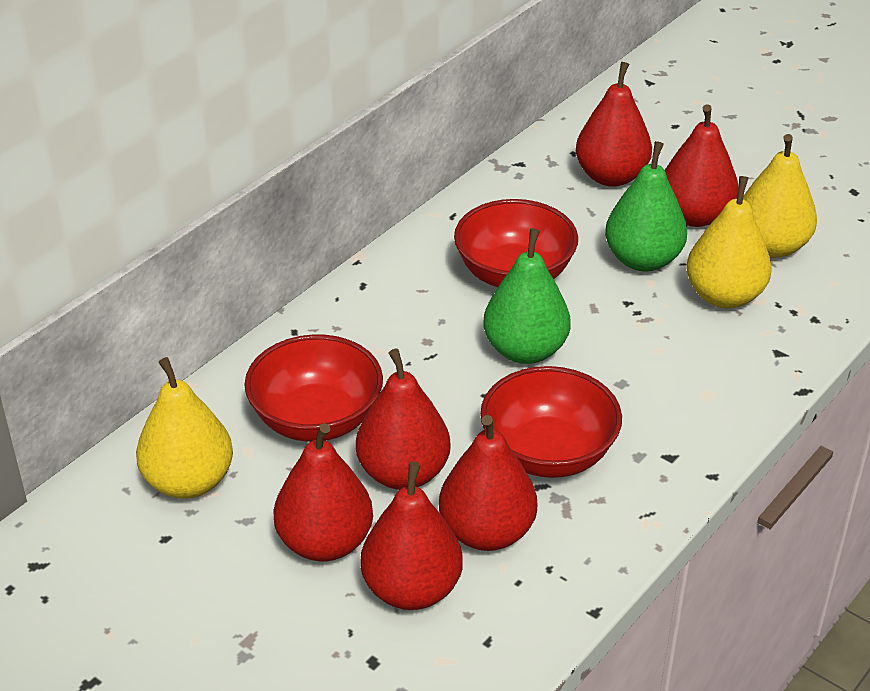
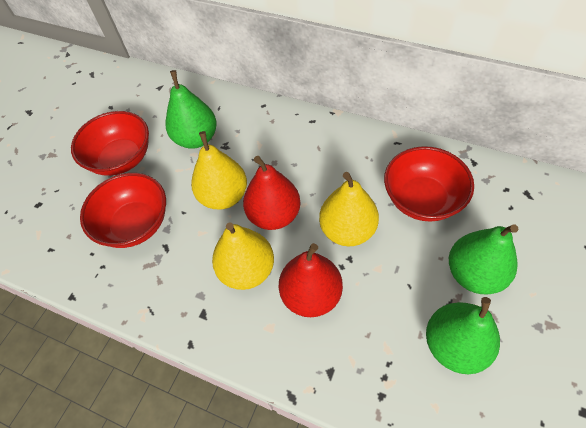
green pear: [484,228,571,364] [605,141,687,271] = 2 -> [165,70,217,149] [426,297,500,374] [449,224,518,294] = 3
red pear: [273,423,373,562] [356,349,451,490] [361,462,463,610] [439,415,537,551] [576,62,652,187] [665,104,739,227] = 6 -> [243,156,300,230] [279,243,343,317] = 2

